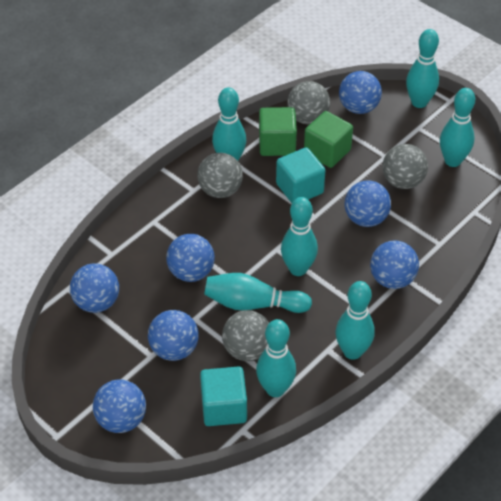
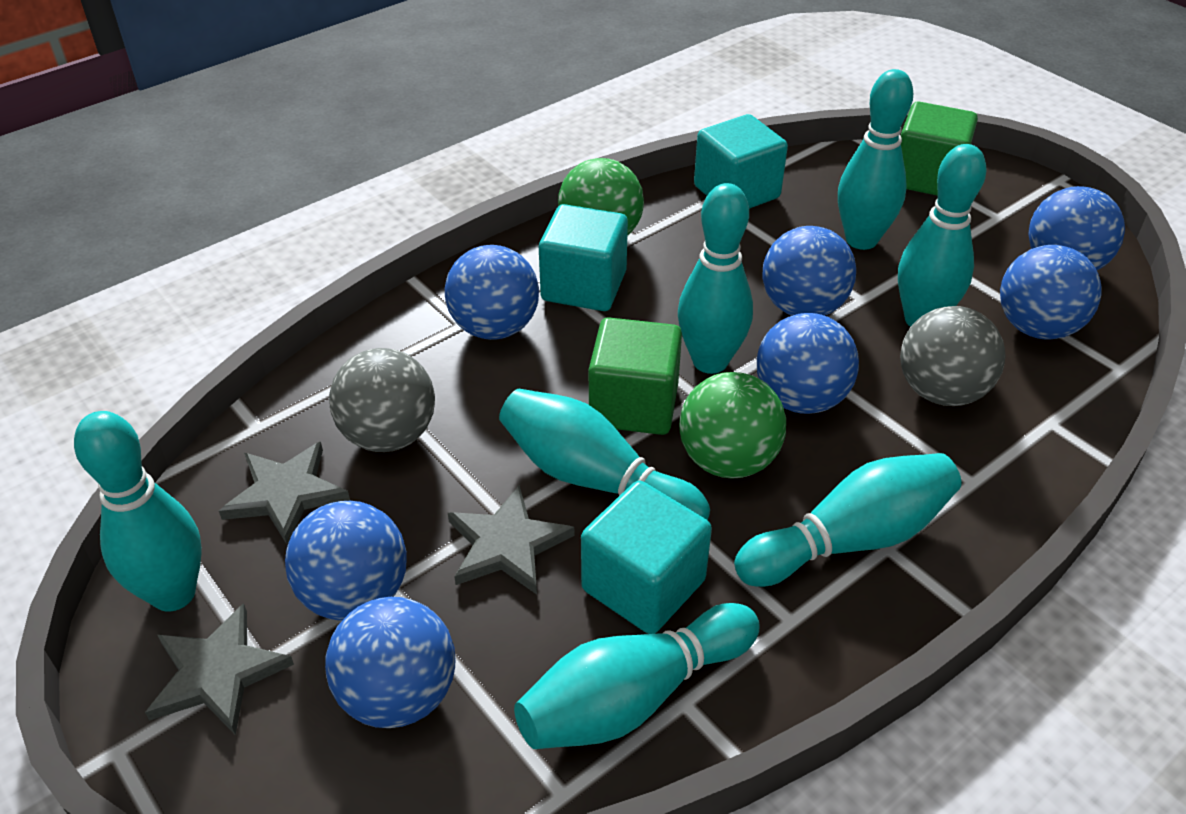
green ball: none = 0 -> [558,158,644,236] [679,372,786,478] = 2
grey ball: [197,153,243,198] [222,310,269,361] [287,81,330,124] [382,144,428,189] = 4 -> [329,348,435,452] [900,306,1006,406] = 2
grey star: none = 0 -> [145,603,294,735] [219,442,350,545] [448,485,575,595] = 3
turquoise cube: [200,366,247,426] [276,147,326,203] = 2 -> [539,204,628,311] [581,481,712,634] [694,114,788,209] = 3

